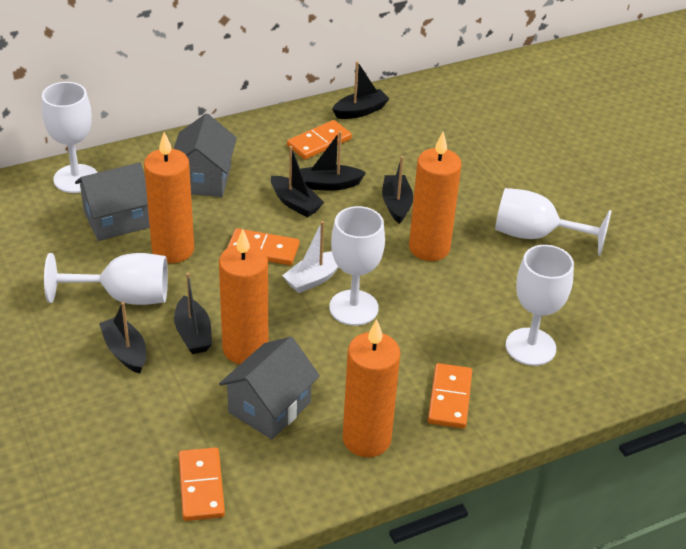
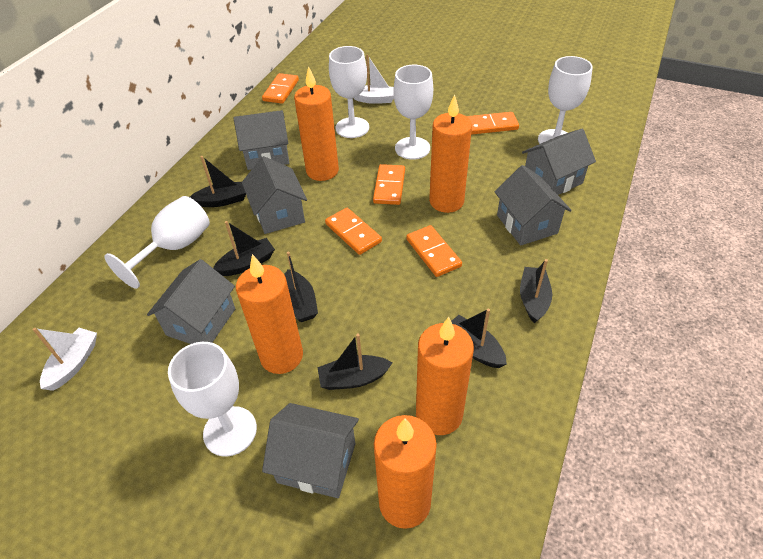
grey house: [75,162,150,241] [174,113,237,197] [219,337,320,439] = 3 -> [147,259,235,344] [234,110,289,170] [242,156,307,234] [262,403,359,498] [495,165,572,246] [522,129,596,195] = 6
orange candle: [144,132,194,263] [219,229,268,364] [343,319,400,457] [409,132,462,261] = 4 -> [236,254,303,374] [294,66,339,181] [374,415,437,529] [416,317,474,435] [429,94,472,213] = 5
orange domino: [179,447,225,521] [227,228,300,265] [287,120,352,160] [428,363,472,429] = 4 -> [262,73,299,104] [325,208,382,255] [373,164,405,205] [406,225,462,277] [467,112,519,134] = 5
white boat: [282,221,338,293] = 1 -> [32,328,97,391] [354,55,394,104] = 2

